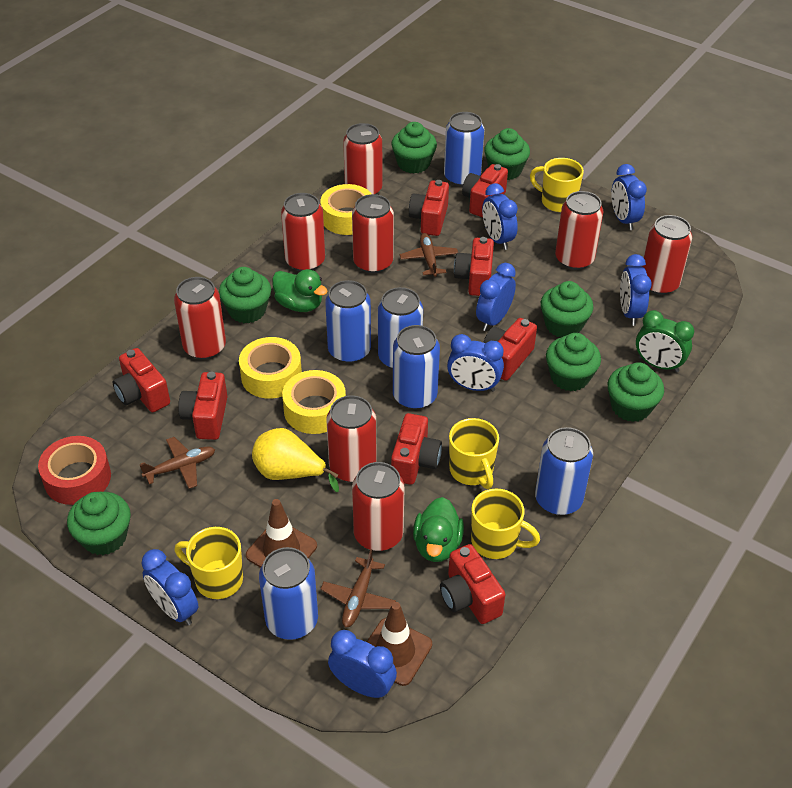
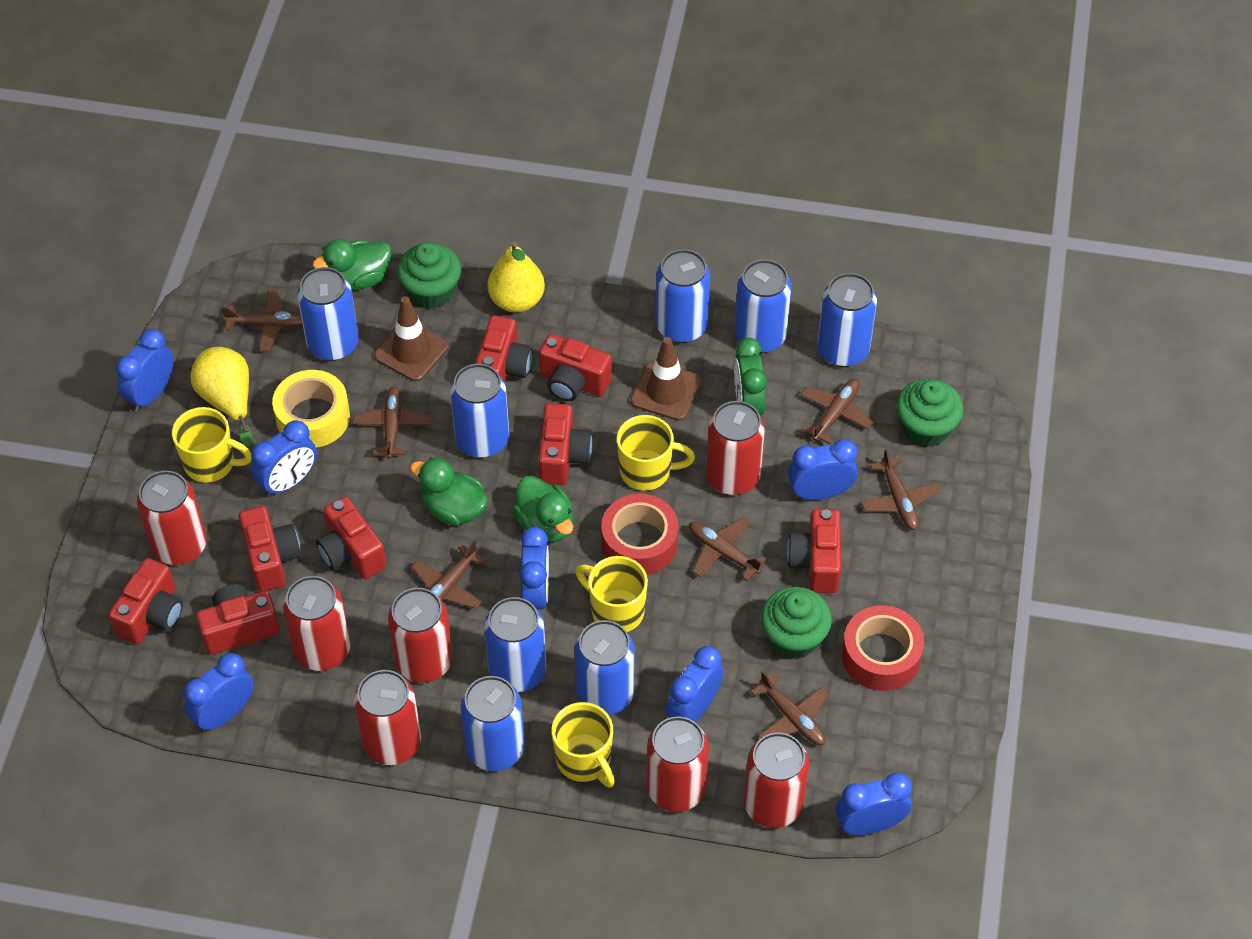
blue can: [259,547,318,640] [325,280,371,363] [378,287,423,369] [393,325,440,410] [444,112,484,187] [535,427,593,515] = 6 -> [297,267,359,361] [450,364,509,457] [461,676,525,771] [484,597,546,692] [574,620,634,715] [656,249,710,343] [734,259,792,353] [817,273,877,367] = 8
brown plane: [140,437,215,489] [321,549,396,628] [400,233,458,277] = 3 -> [221,290,303,351] [352,386,432,459] [411,540,487,609] [689,518,767,581] [751,671,829,745] [801,379,874,444] [861,449,940,530] = 7
green cupcake: [67,492,131,555] [219,267,271,324] [391,122,437,174] [484,128,530,180] [541,281,593,337] [546,333,601,391] [607,362,664,422] = 7 -> [397,242,461,309] [761,587,832,659] [897,379,964,447] = 3
green duck: [272,269,328,312] [413,497,464,562] = 2 -> [313,239,391,290] [410,458,488,526] [513,476,573,542] = 3
red can: [174,277,226,360] [281,193,325,271] [327,395,376,482] [343,123,382,194] [352,194,394,273] [352,462,405,551] [555,191,603,270] [642,215,692,295] = 8 -> [137,471,207,565] [283,576,351,671] [354,670,421,765] [388,588,453,683] [646,716,709,812] [706,401,765,495] [744,733,809,828] = 7
red tape: [38,436,111,505] = 1 -> [601,494,679,575] [842,605,924,691] = 2
yellow pear: [252,428,339,492] = 1 -> [191,347,252,447] [487,242,545,312] = 2
yellow tape: [239,337,302,399] [282,370,346,434] [321,184,371,235] = 3 -> [272,370,350,448] = 1

